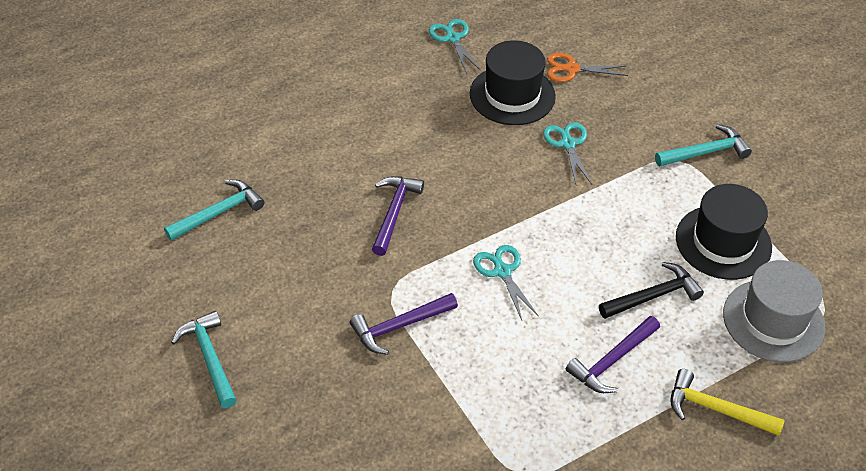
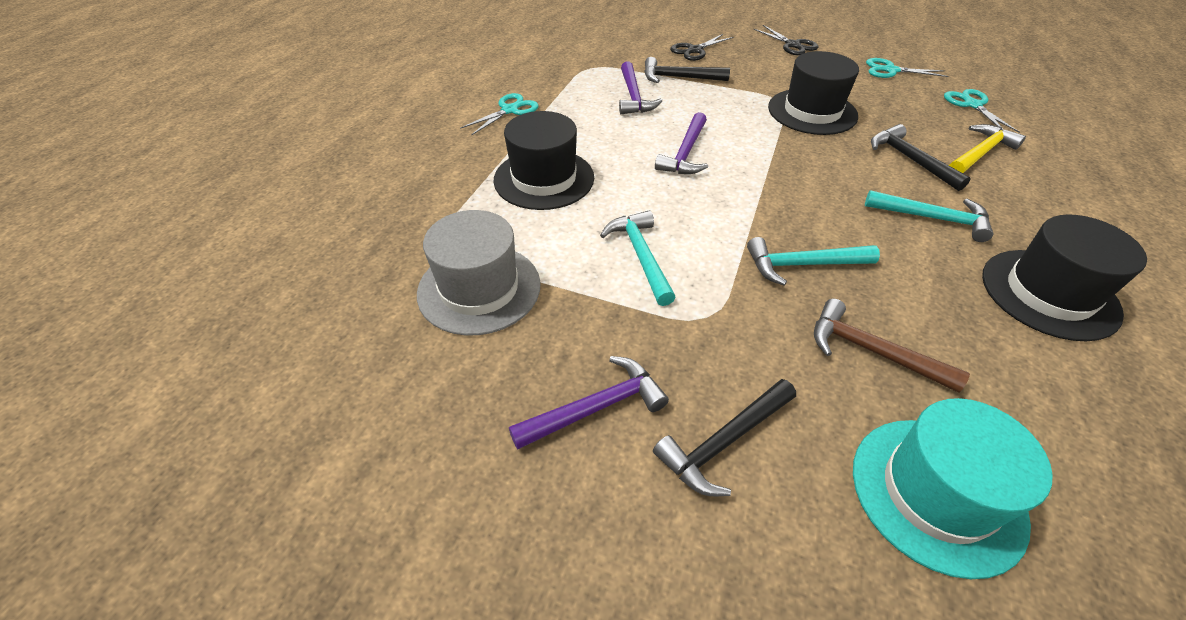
black hammer: [599,262,704,319] = 1 -> [644,57,730,83] [653,379,796,496] [871,124,971,191] = 3
black hat: [470,40,556,125] [676,184,772,280] = 2 -> [494,111,594,210] [768,51,859,135] [982,214,1147,341] = 3
black scissors: none = 0 -> [670,34,733,61] [753,25,819,55] = 2
brown hammer: none = 0 -> [814,299,970,393] = 1
orange scissors: [547,53,628,82] = 1 -> none = 0
turquoise hat: none = 0 -> [853,398,1053,579] = 1

